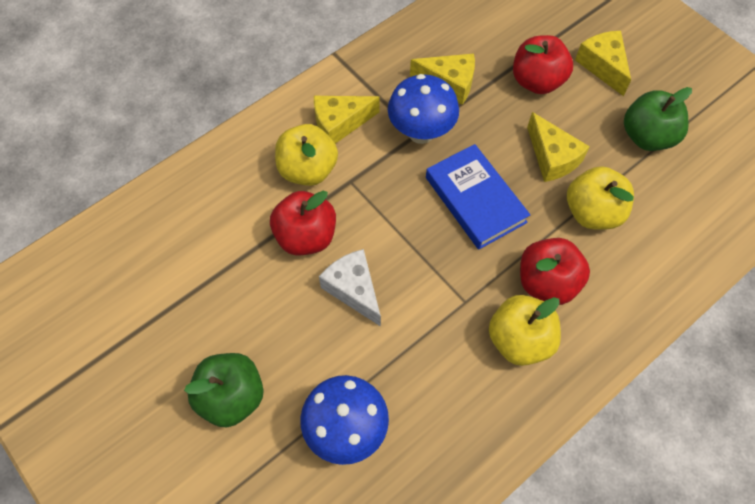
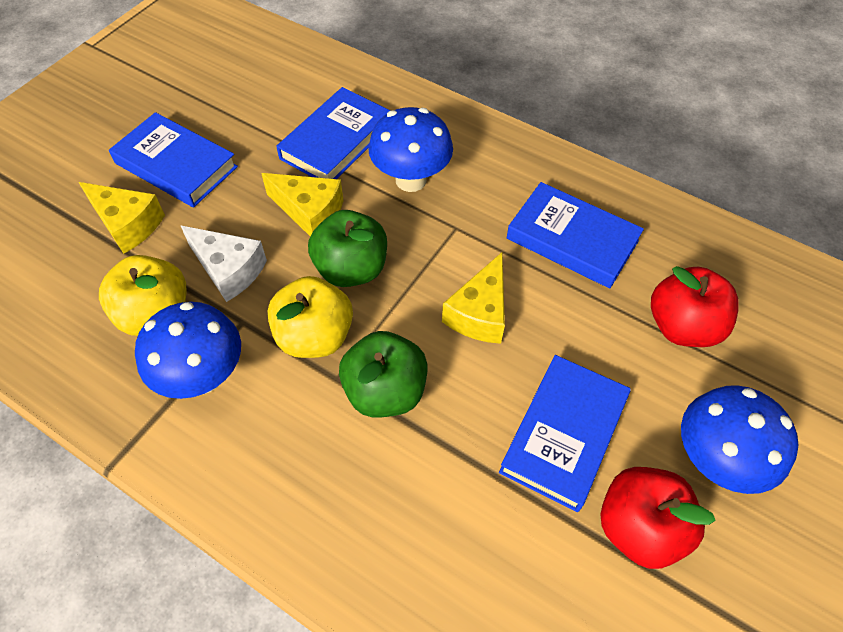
blue book: [426,144,530,250] = 1 -> [109,112,238,208] [276,87,390,179] [499,355,631,512] [506,182,644,288] = 4
blue mushroom: [300,375,389,465] [388,74,459,144] = 2 -> [135,302,241,399] [368,107,453,192] [681,385,799,494] = 3
red apple: [270,191,336,256] [513,35,573,94] [520,238,590,305] = 3 -> [600,467,716,569] [651,266,739,347] = 2
yellow apple: [275,124,338,186] [489,295,561,366] [567,166,634,230] = 3 -> [99,255,187,336] [267,276,353,358] = 2
yellow cheese: [314,96,380,144] [410,53,475,105] [527,112,590,182] [575,31,631,96] = 4 -> [79,182,165,254] [261,173,344,236] [442,252,505,344] = 3

